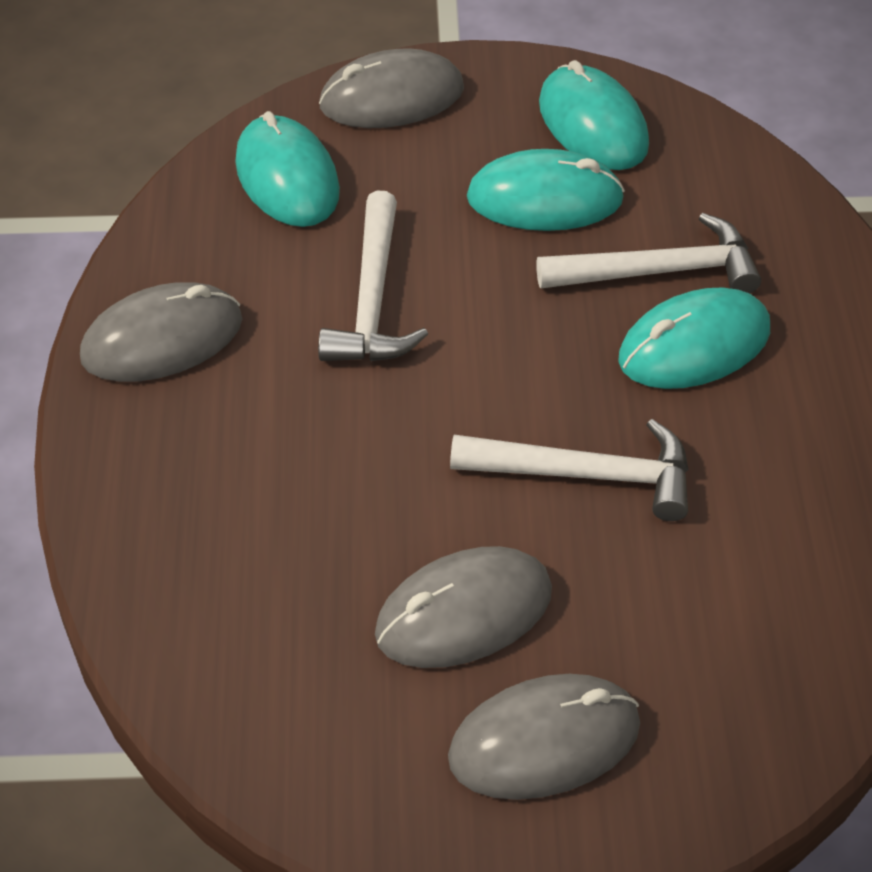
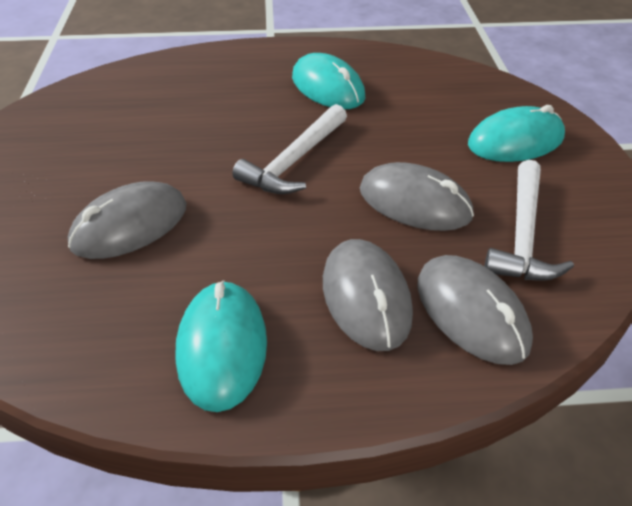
turquoise mouse: [235,111,340,227] [467,149,625,231] [539,60,649,170] [618,288,770,389] = 4 -> [175,280,267,412] [292,53,365,109] [468,105,565,162] = 3
white hammer: [318,191,428,361] [450,419,689,521] [536,213,761,293] = 3 -> [232,104,347,194] [484,160,574,281] = 2

